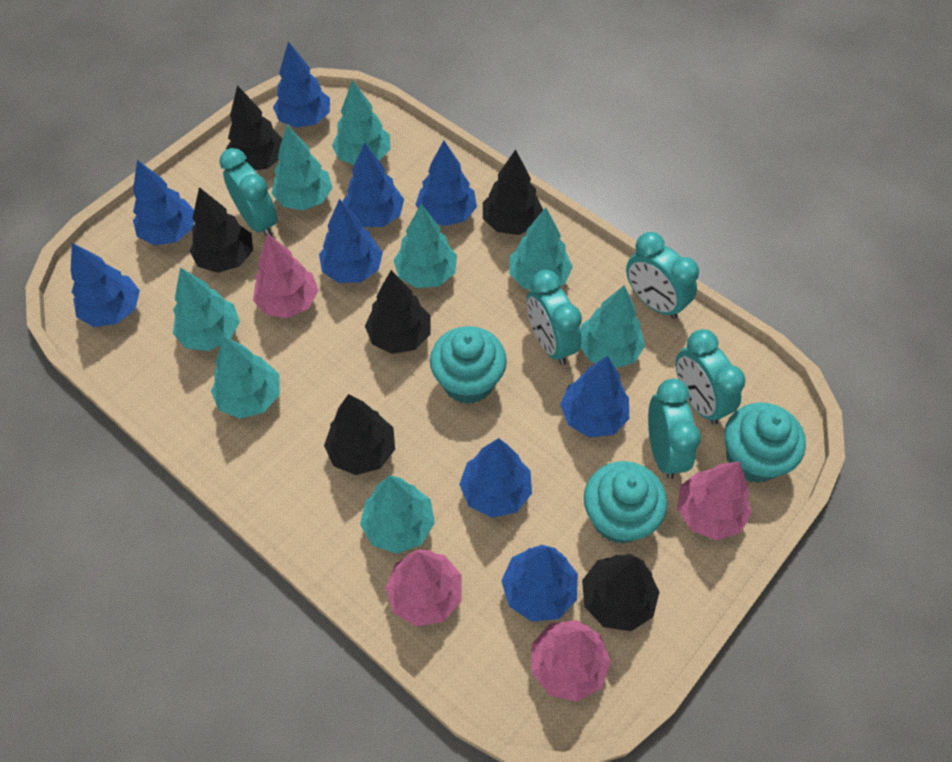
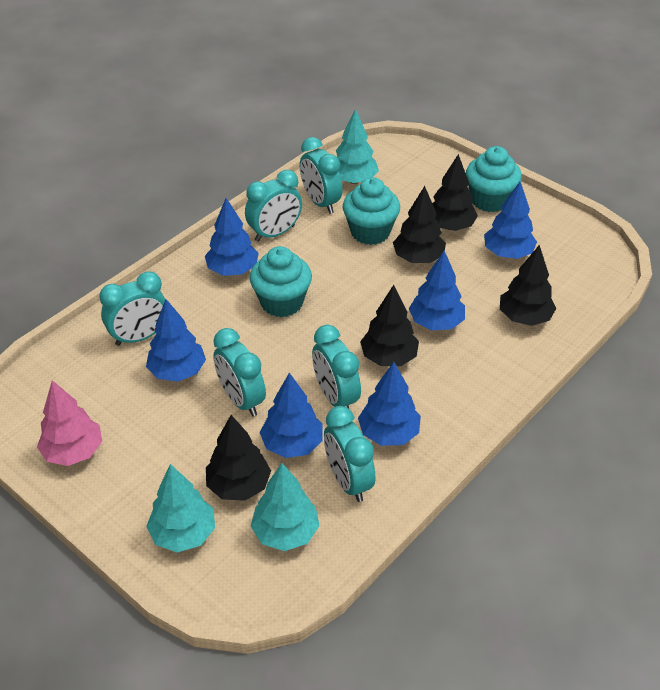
black tree: [190,187,253,273] [226,85,282,170] [324,394,395,475] [365,270,430,354] [483,149,543,235] [582,554,659,631] = 6 -> [206,415,271,501] [360,285,419,366] [393,186,446,263] [432,154,478,231] [500,245,556,326] = 5
blue tree: [71,243,140,327] [133,160,194,245] [273,42,330,128] [319,199,383,283] [343,142,404,227] [415,141,477,226] [459,438,532,518] [501,545,578,622] [560,356,629,438] = 9 -> [146,299,206,382] [205,198,259,276] [260,373,323,458] [358,362,421,446] [409,250,465,330] [484,181,537,259] = 6
pink tree: [253,234,318,318] [385,549,462,627] [531,620,611,702] [677,461,752,540] = 4 -> [37,380,102,466] = 1
turquoise clock: [220,148,278,236] [527,270,582,365] [626,232,699,319] [648,379,701,479] [676,329,745,425] = 5 -> [99,271,166,346] [213,328,266,417] [245,170,302,242] [300,137,343,214] [312,325,361,408] [324,406,375,502] = 6
turquoise tree: [173,267,240,351] [211,336,280,419] [271,125,333,210] [332,80,390,165] [360,475,435,554] [393,204,457,288] [509,208,573,290] [580,285,645,368] = 8 -> [146,464,215,552] [251,463,320,551] [336,109,379,184] = 3

